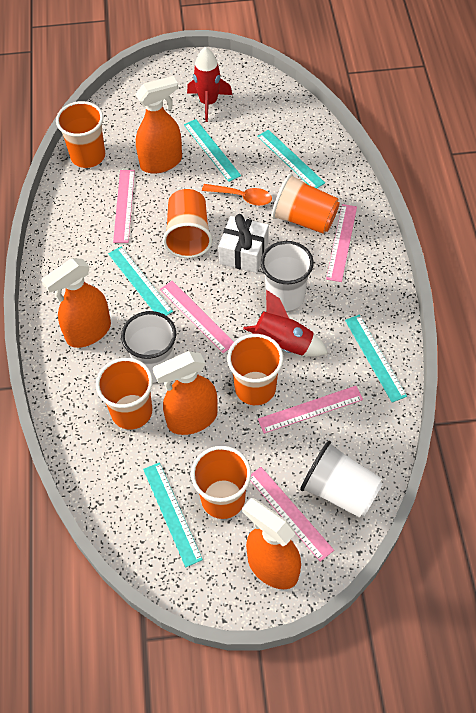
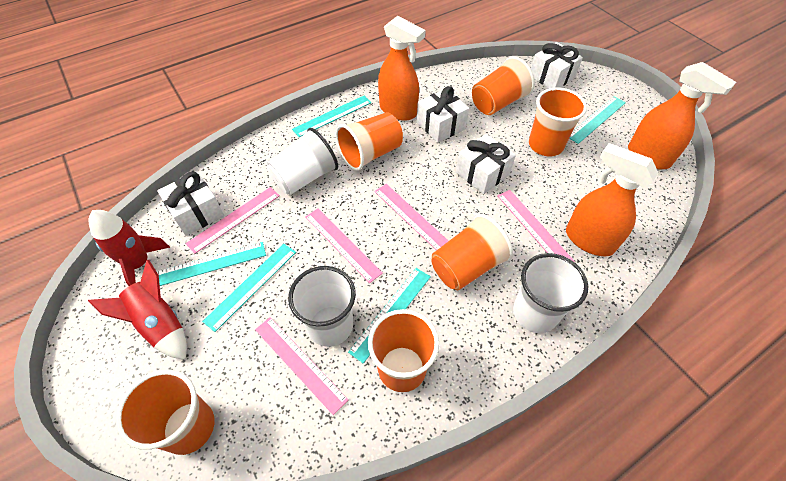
orange spoon: [202,184,272,206] = 1 -> none = 0
orange spray bottle: [41,258,111,348] [136,76,182,174] [153,351,217,435] [242,498,301,589] = 4 -> [378,16,426,121] [566,143,658,256] [628,62,736,169] = 3
white gift: [218,214,269,273] = 1 -> [157,171,224,236] [417,86,469,143] [456,134,516,194] [531,42,583,88] = 4

